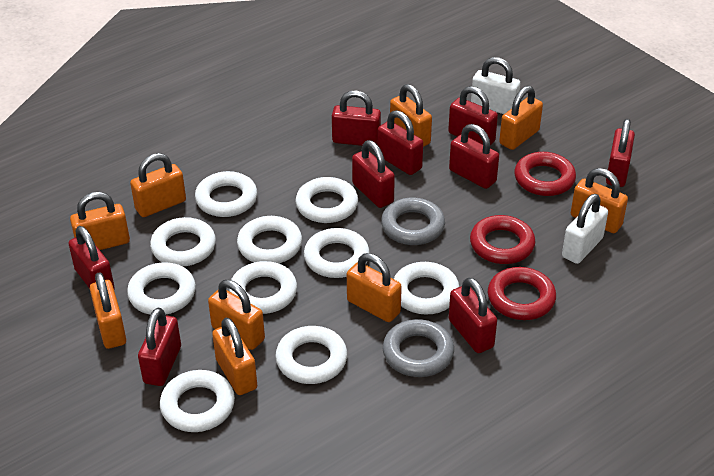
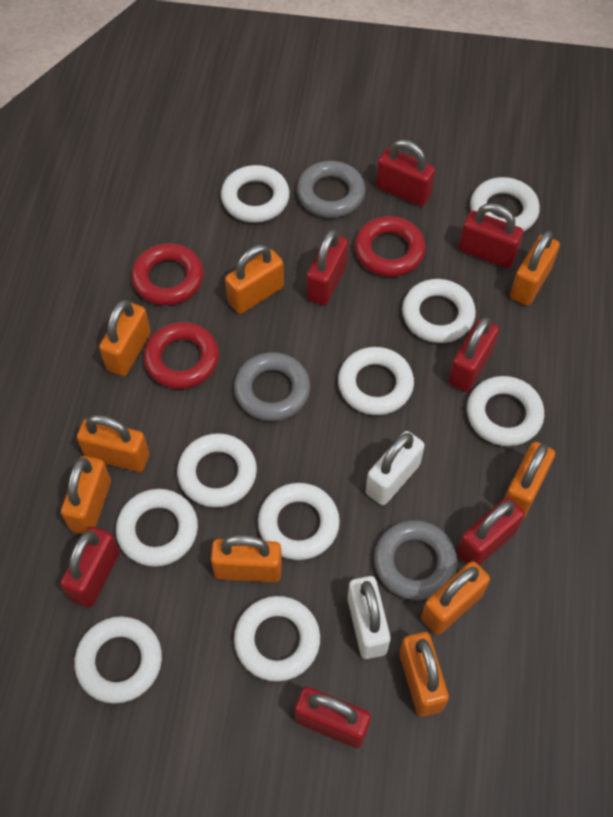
grey ring: [381,198,445,245] [383,319,454,377] = 2 -> [234,352,310,421] [297,161,365,218] [374,520,457,600] = 3
red padlock: [68,226,115,289] [138,308,181,386] [332,90,381,146] [352,140,395,208] [377,110,423,175] [448,86,498,145] [449,124,499,189] [449,278,497,353] [606,119,635,187] = 9 -> [60,526,120,608] [295,687,371,748] [307,229,348,305] [376,139,435,206] [448,317,499,392] [457,497,525,566] [459,203,523,268] = 7

